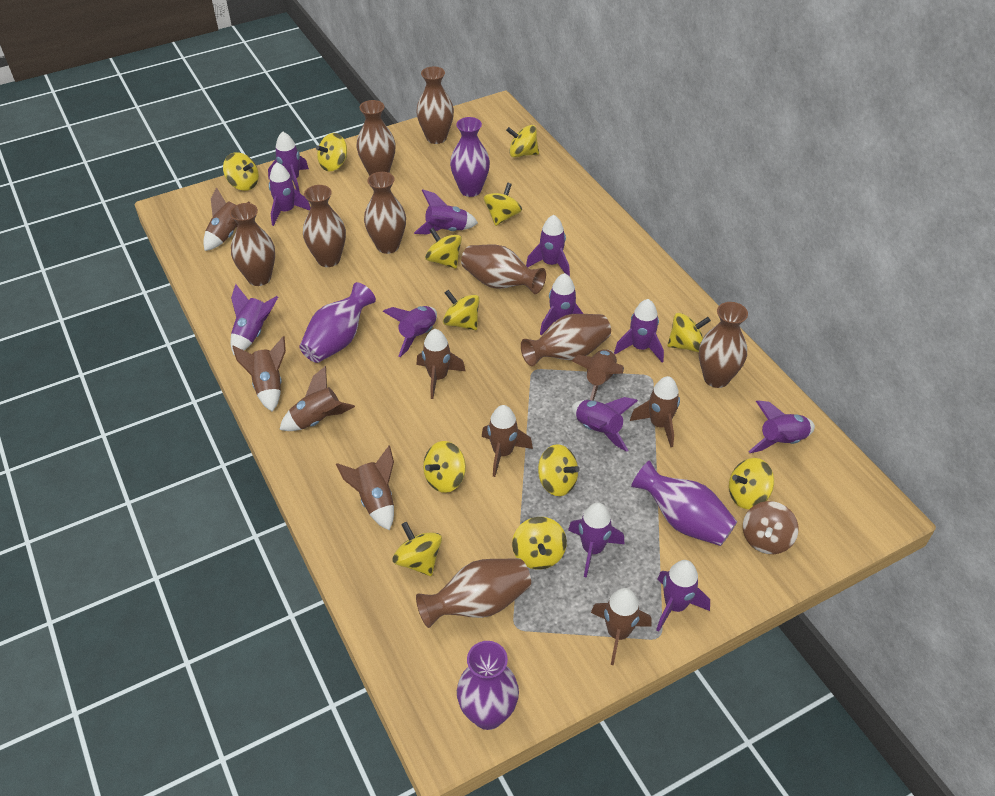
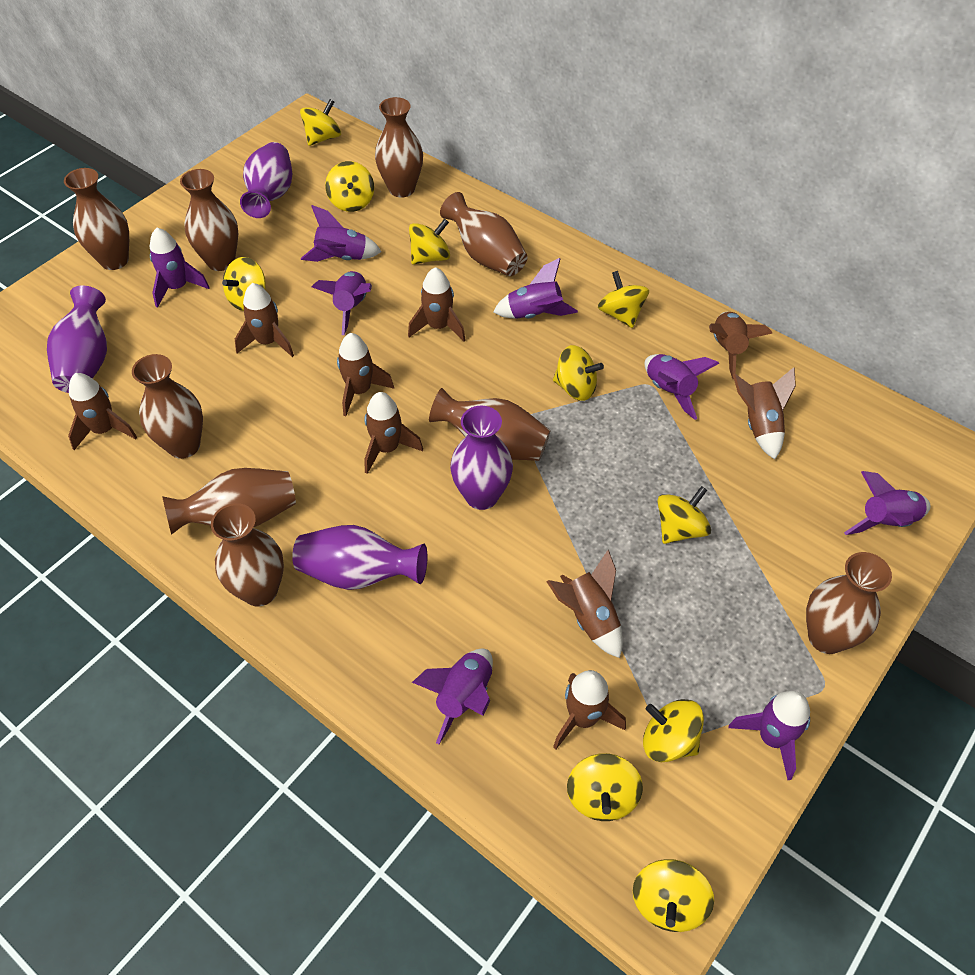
brown spinning top: [743,501,798,554] = 1 -> none = 0
purple rocket: [231,284,278,355] [268,132,309,193] [269,162,311,226] [383,306,437,357] [414,189,478,234] [526,215,570,277] [540,273,583,335] [568,503,625,578] [572,397,638,452] [614,299,664,362] [656,560,710,632] [748,400,815,453] = 12 -> [150,228,210,308] [301,205,382,262] [312,271,372,335] [412,649,493,744] [493,258,578,319] [645,354,719,420] [728,691,810,780] [844,471,931,535] = 8
yellow spinning top: [223,152,259,191] [316,133,347,172] [392,522,442,576] [423,441,466,493] [425,228,462,269] [443,290,480,330] [484,183,522,226] [506,125,539,157] [512,517,567,570] [538,444,580,496] [667,313,711,352] [729,458,774,509] = 12 -> [222,257,266,311] [300,99,341,146] [325,161,374,212] [409,219,450,265] [553,345,604,401] [567,753,643,821] [598,271,649,328] [633,859,714,932] [643,699,704,762] [658,486,711,544] = 10

